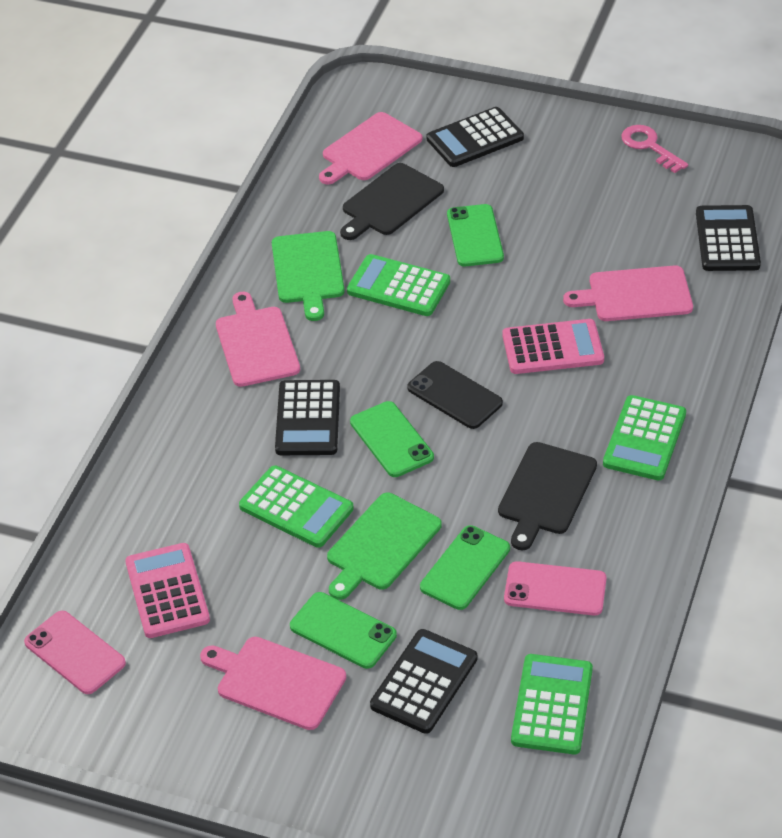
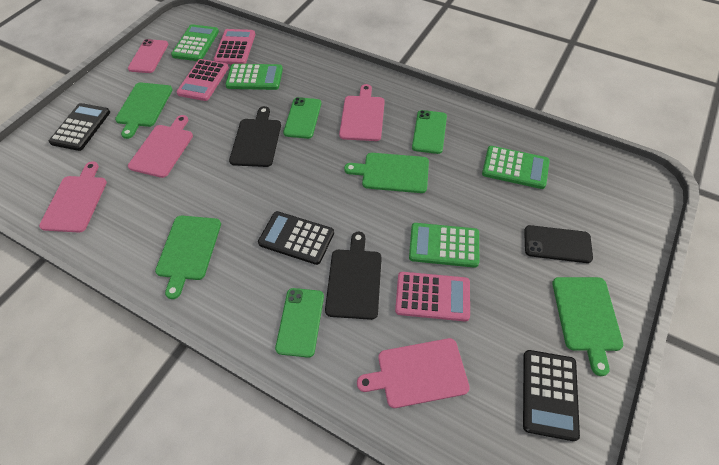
black calculator: [275,380,340,455] [370,629,477,734] [427,107,524,167] [696,205,761,271] = 4 -> [49,103,110,151] [258,211,334,265] [523,350,580,441] = 3
green cutting board: [272,231,345,321] [327,493,442,600] = 2 -> [115,82,173,139] [155,216,221,299] [344,153,429,193] [552,277,623,376] = 4
green phone: [290,592,397,669] [350,401,434,477] [420,525,510,610] [447,204,504,266] = 4 -> [275,288,324,358] [283,97,321,139] [412,110,447,154] = 3
pink calculator: [125,543,210,638] [502,319,604,374] = 2 -> [176,59,229,101] [214,29,255,64] [395,272,470,321] = 3
pink key: [621,125,688,173] = 1 -> none = 0
pink phone: [24,611,126,694] [504,561,607,616] = 2 -> [128,39,168,73] = 1

